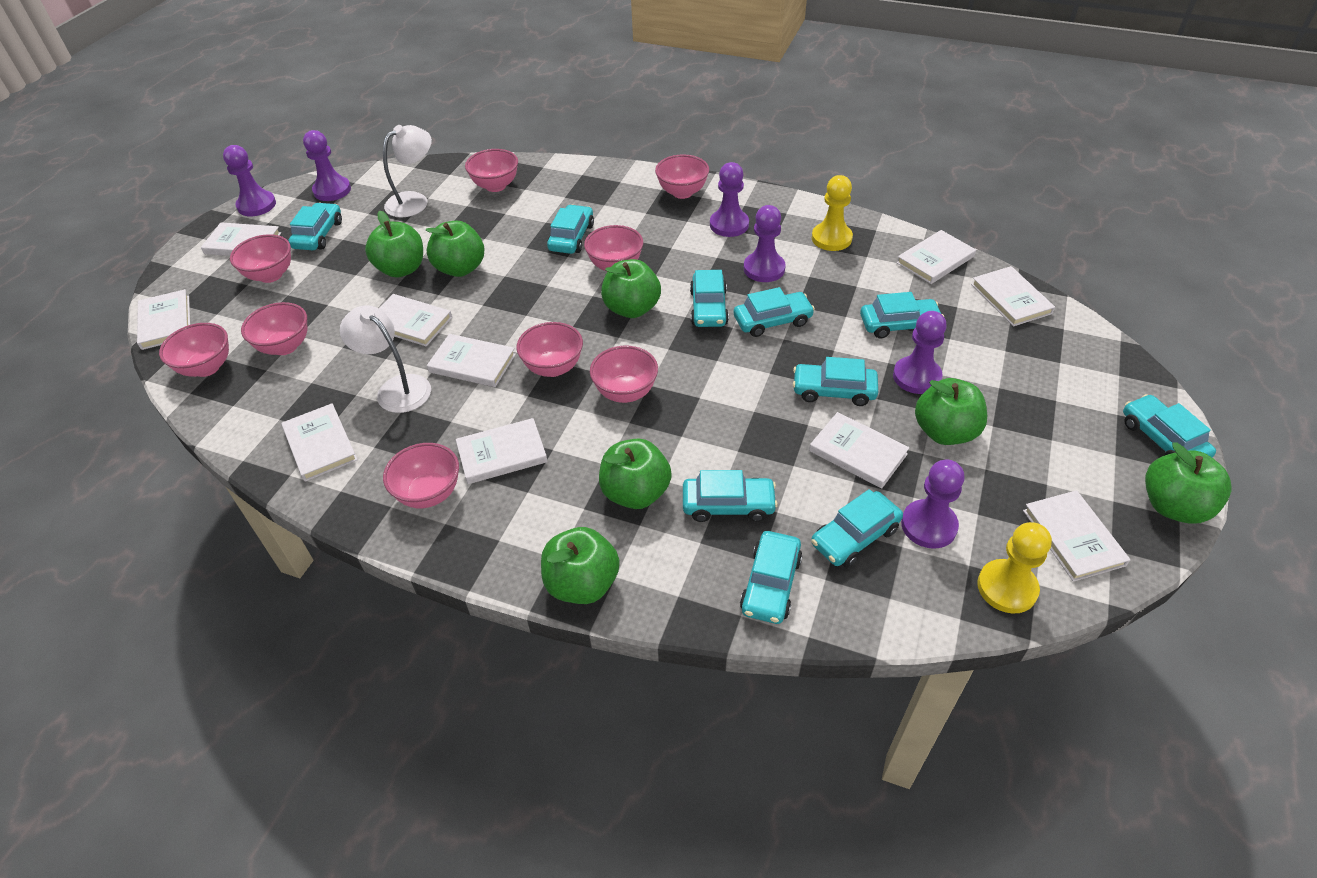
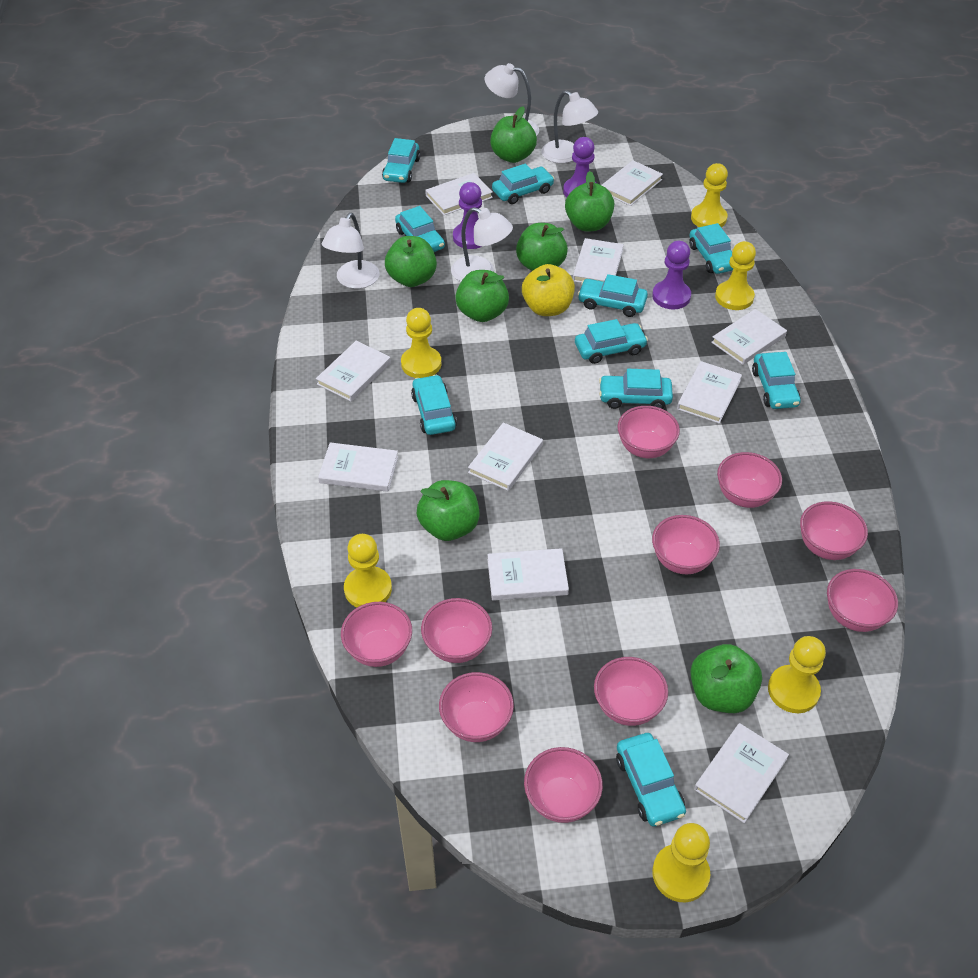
pink bowl: [159,323,229,377] [230,234,291,283] [241,302,307,355] [383,443,459,508] [465,149,518,192] [516,322,583,377] [584,225,643,271] [590,346,658,403] [655,154,709,199] = 9 -> [341,602,412,667] [421,598,492,663] [439,672,514,742] [524,747,603,823] [594,657,668,726] [617,406,680,458] [652,515,720,574] [717,452,782,508] [800,501,868,560] [827,569,898,632] = 10
purple pawn: [223,145,276,216] [303,130,351,201] [710,162,749,237] [744,205,786,282] [893,311,947,394] [901,459,965,549] = 6 -> [453,182,482,249] [563,137,596,197] [652,241,691,309] = 3
white lamp: [340,305,431,413] [383,125,432,217] = 2 -> [322,213,380,289] [451,207,513,282] [485,63,539,136] [541,90,598,163] = 4
yellow apple: none = 0 -> [522,264,575,316] = 1
yellow pawn: [812,175,853,251] [977,522,1052,613] = 2 -> [344,534,392,607] [401,308,441,378] [652,823,710,902] [691,163,728,227] [715,241,756,310] [768,636,826,713] = 6

